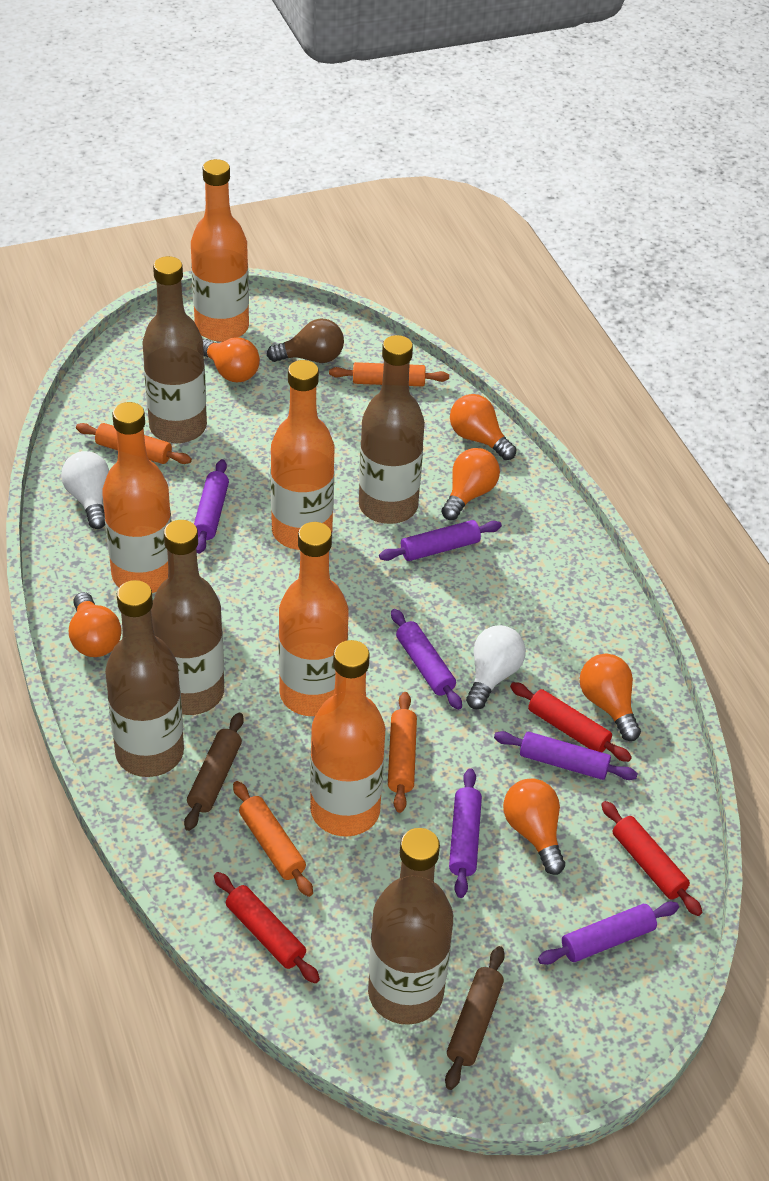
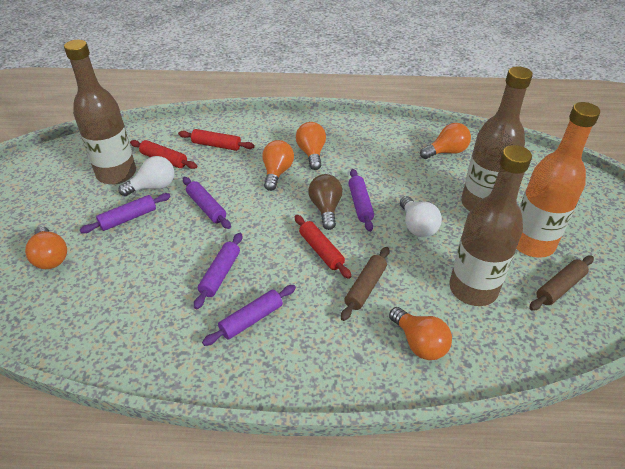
brown bottle: [105,580,184,777] [142,256,207,443] [151,520,224,715] [359,335,425,524] [368,828,453,1025] = 5 -> [64,40,136,185] [449,145,532,306] [461,66,533,211] = 3
orange bottle: [102,402,172,593] [191,159,249,342] [271,360,335,550] [278,522,349,716] [310,640,385,837] = 5 -> [516,102,600,258] = 1
orange light bulb: [69,592,122,657] [203,337,260,382] [441,448,500,520] [450,394,517,460] [503,778,565,875] [580,654,641,741] = 6 -> [25,226,67,269] [262,140,294,191] [296,122,326,170] [389,307,452,360] [420,123,471,159] = 5
orange rolling pin: [76,423,192,464] [233,781,313,897] [329,362,449,387] [388,692,417,813] = 4 -> none = 0
purple rolling pin: [194,459,229,554] [379,520,502,561] [391,609,462,710] [449,768,482,898] [494,731,638,780] [538,902,679,965] = 6 -> [80,193,171,233] [183,177,231,229] [194,233,242,309] [202,285,296,346] [349,169,374,232] = 5

